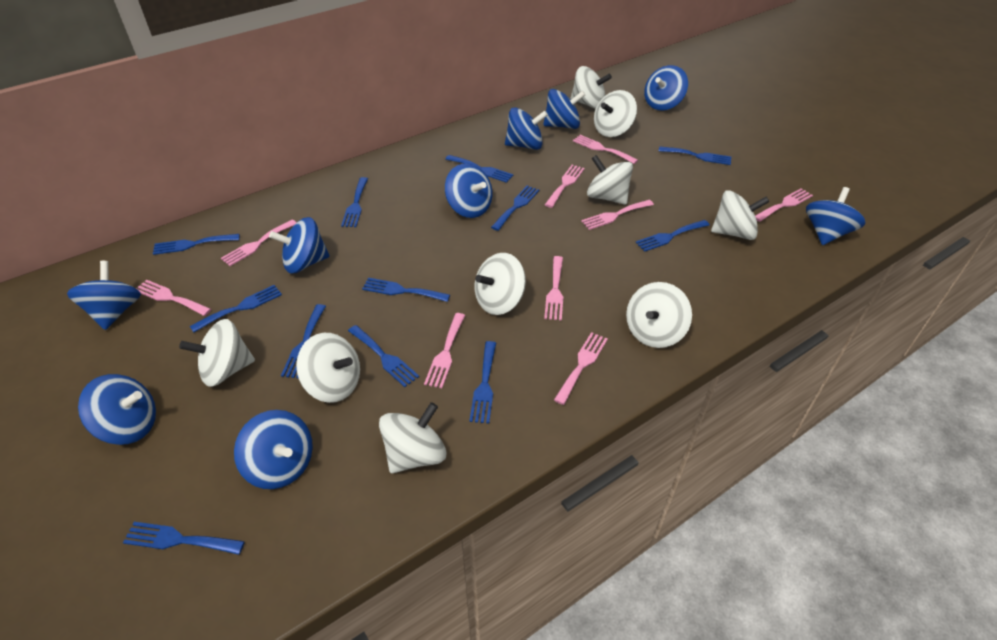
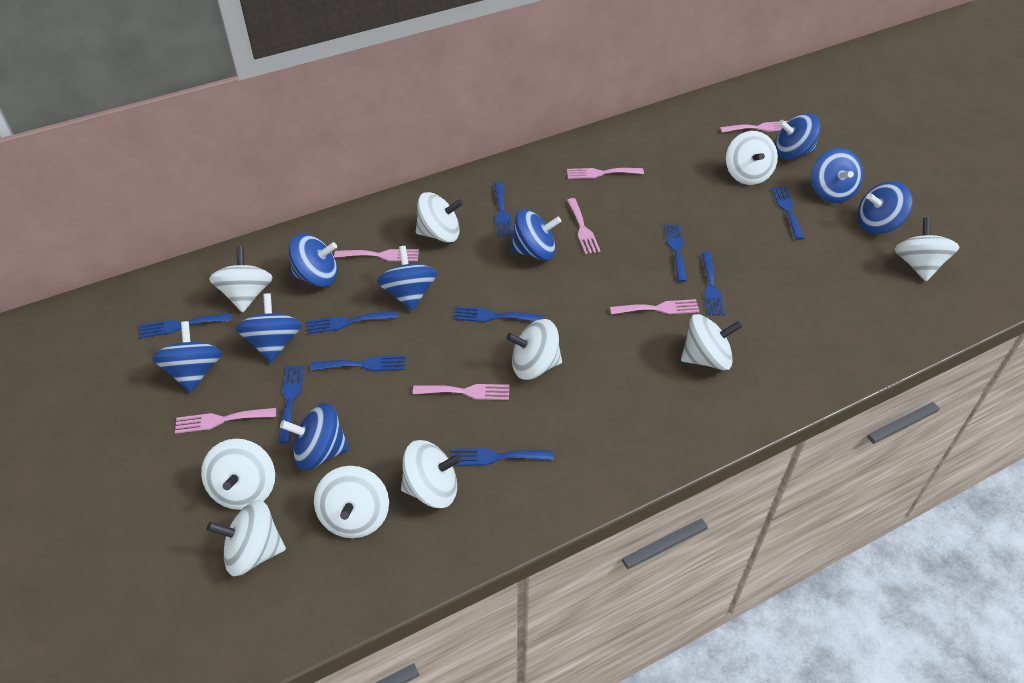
blue fork: [123,522,245,555] [153,234,240,255] [190,285,282,332] [281,304,326,378] [341,177,368,227] [348,325,419,387] [362,278,450,302] [445,155,514,183] [470,341,496,423] [491,185,539,231] [635,220,709,252] [659,146,731,165] = 12 -> [139,313,232,338] [278,365,305,444] [307,311,398,334] [311,355,405,371] [452,448,554,466] [454,306,544,322] [494,182,513,237] [664,224,687,282] [701,252,725,316] [772,187,804,240] = 10
pink fork: [137,280,211,316] [221,219,297,266] [424,313,465,388] [544,256,563,321] [545,165,585,208] [554,332,608,405] [573,135,638,164] [581,200,654,230] [755,188,813,222] = 9 -> [175,408,276,434] [334,249,419,261] [413,384,509,400] [567,168,644,179] [567,198,601,254] [610,299,700,315] [720,121,788,133] = 7
white spinning top: [179,319,255,387] [296,333,360,403] [379,402,446,473] [474,253,526,315] [570,66,612,109] [587,155,633,205] [594,90,637,137] [626,282,692,348] [711,190,770,240] = 9 -> [201,439,275,510] [207,500,286,576] [209,246,273,312] [314,466,389,538] [401,440,462,508] [416,192,463,243] [506,319,562,380] [681,314,742,370] [726,131,778,185] [894,217,959,281] = 10

